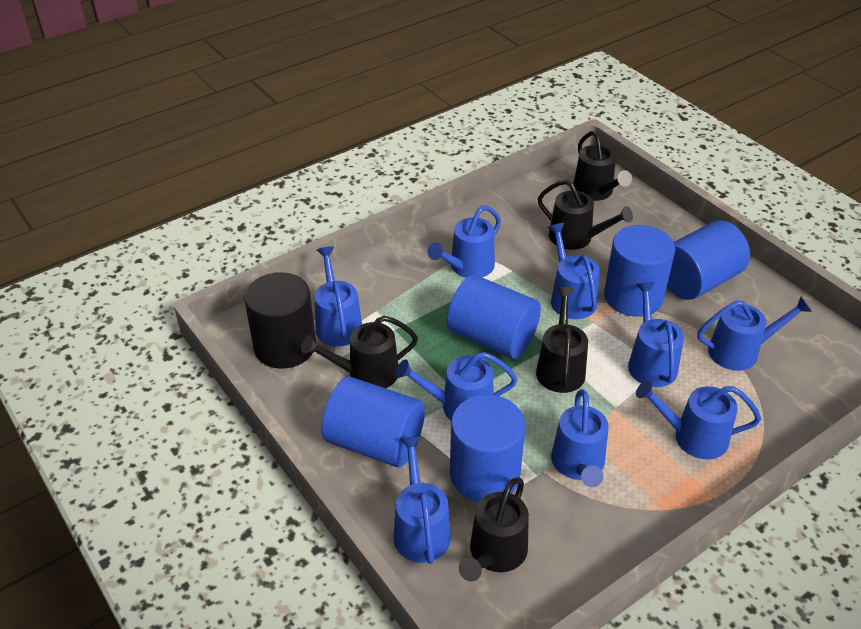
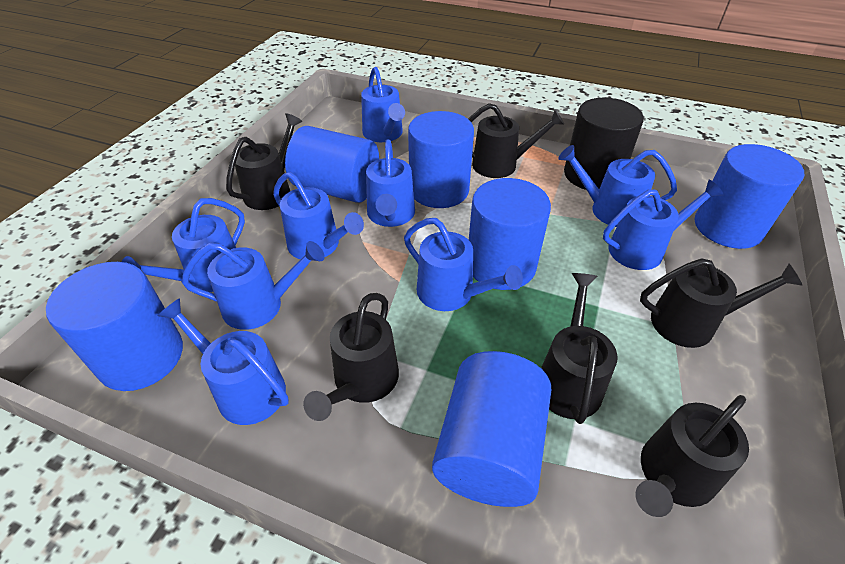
black watering can: [301,316,418,388] [459,477,529,582] [536,287,588,393] [538,180,633,250] [573,131,632,201] = 5 -> [226,113,302,210] [303,293,399,421] [469,103,564,178] [541,273,618,424] [635,395,749,517] [640,258,803,348] = 6
blue cylinder: [322,376,425,467] [447,275,541,359] [450,395,526,502] [604,225,675,317] [667,220,750,300] = 5 -> [46,262,183,391] [285,126,379,203] [408,111,474,208] [432,351,551,507] [469,178,551,290] [695,144,804,249] = 6

